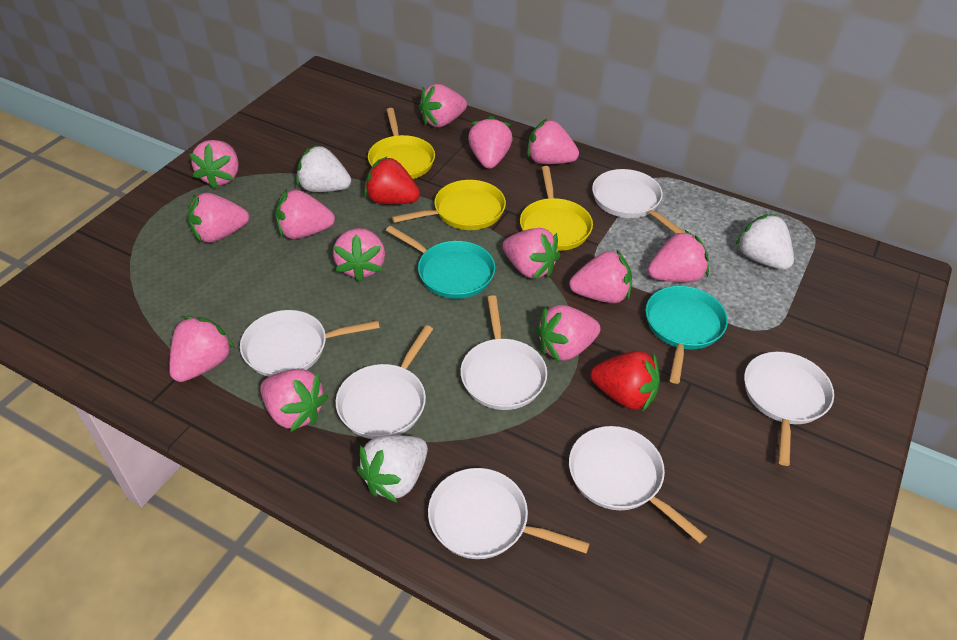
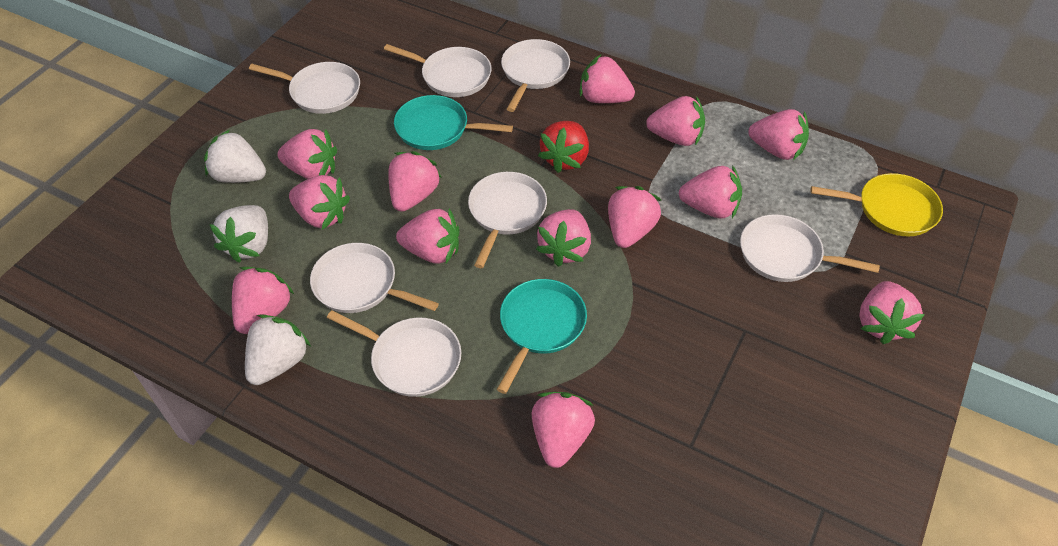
red strawberry: [364,156,420,204] [590,351,660,412] = 2 -> [538,121,589,173] = 1
yellow pan: [368,108,435,179] [392,180,506,230] [520,166,593,251] = 3 -> [810,173,943,236] = 1

